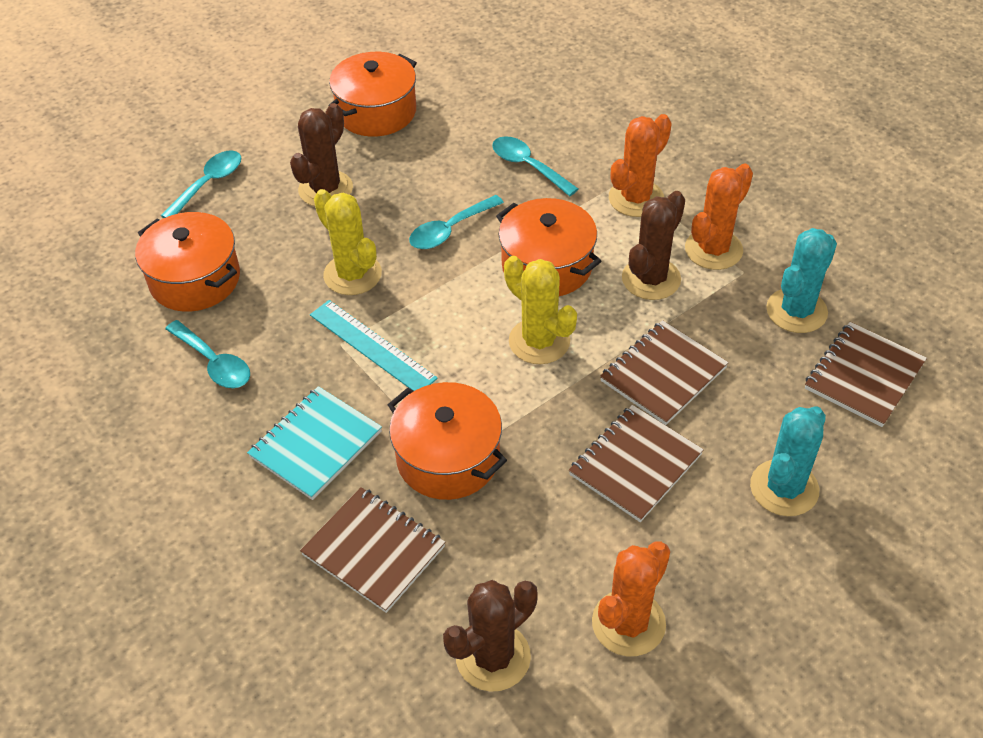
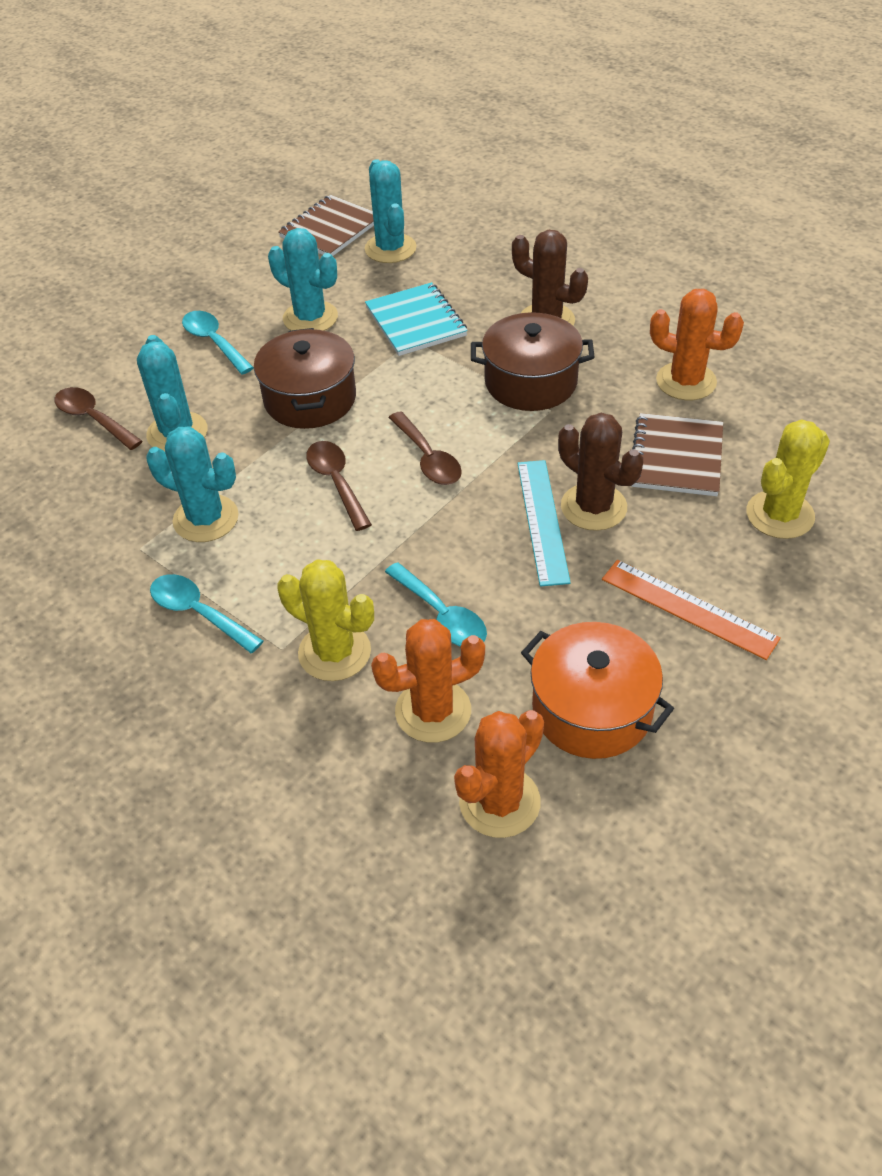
brown cactus: [290,103,353,206] [443,580,538,692] [622,191,685,300] = 3 -> [512,230,588,325] [558,413,643,531] = 2
brown notebook: [300,487,446,613] [569,405,704,522] [600,320,729,425] [805,322,927,427] = 4 -> [278,195,374,256] [631,413,723,496] = 2
brown pot: none = 0 -> [254,328,356,429] [471,312,595,411] = 2
brown spoon: none = 0 -> [54,387,142,450] [306,441,372,531] [389,411,462,485] = 3
orange pot: [135,212,240,312] [328,52,417,137] [388,382,507,500] [496,198,601,296] = 4 -> [521,622,674,759] = 1
orange ruler: none = 0 -> [602,560,781,660] = 1
turquoise cactus: [750,406,826,516] [766,228,837,333] = 2 -> [137,335,208,451] [146,426,239,542] [268,228,338,331] [365,159,417,263] = 4
turquoise spoon: [160,151,241,218] [165,320,250,388] [409,195,504,249] [492,136,578,196] = 4 -> [150,574,263,653] [182,311,254,374] [385,562,487,647] = 3

